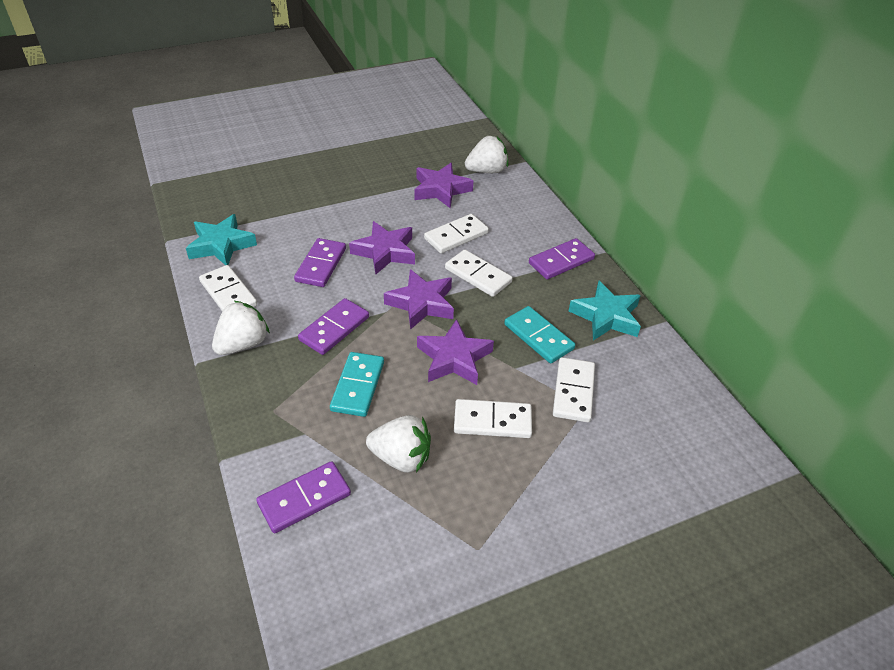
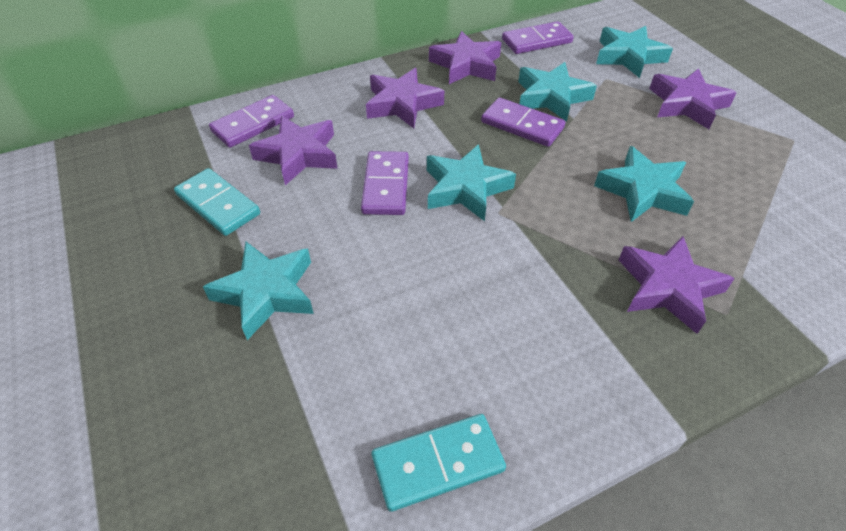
purple star: [349,221,415,275] [384,269,454,330] [415,163,473,208] [417,319,494,385] = 4 -> [249,116,338,185] [366,68,444,128] [429,31,501,84] [619,236,735,334] [649,68,737,129] = 5
turquoise star: [186,214,257,265] [569,281,641,341] = 2 -> [203,242,314,340] [427,144,516,221] [518,62,597,122] [594,146,694,222] [596,26,673,78] = 5
white domino: [199,265,257,311] [424,214,489,253] [445,250,512,297] [454,399,532,438] [553,357,595,422] = 5 -> none = 0
white strawberry: [212,301,270,355] [366,415,431,473] [465,136,508,173] = 3 -> none = 0

